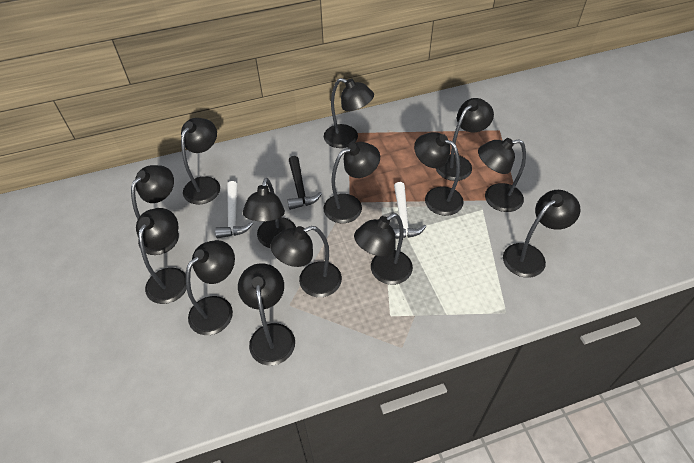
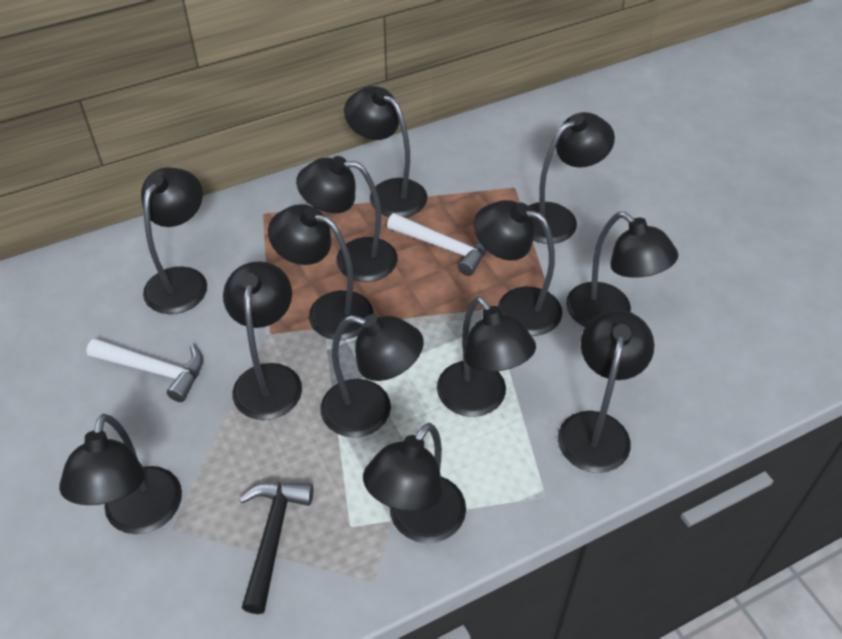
black lamp: [131,165,179,255] [136,208,187,304] [181,118,220,204] [186,240,235,335] [238,263,295,365] [243,178,296,248] [271,226,342,297] [324,78,374,148] [324,142,380,223] [354,213,413,285] [414,132,464,216] [436,98,494,181] [478,138,526,212] [503,190,580,278] = 14 -> [59,414,182,534] [141,167,207,314] [223,261,302,420] [268,204,374,340] [296,156,398,282] [320,314,424,438] [344,86,427,217] [363,423,466,543] [437,296,536,417] [474,200,562,336] [528,112,615,244] [558,310,654,473] [566,212,678,327] = 13

